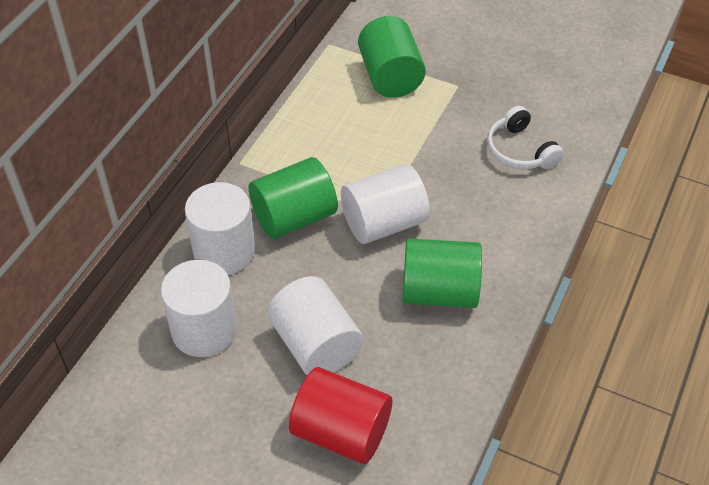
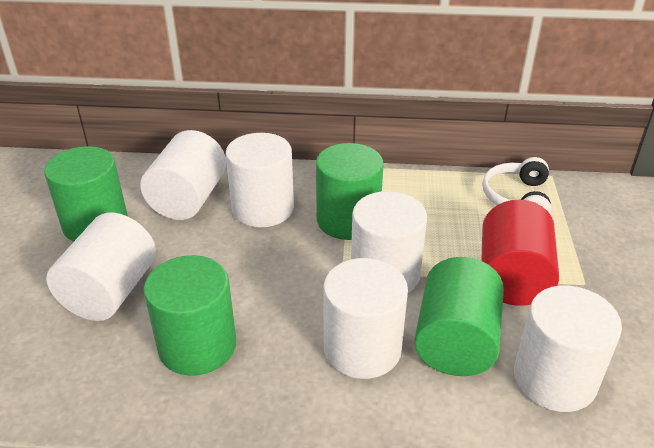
green cylinder: [249,157,338,239] [358,16,426,98] [403,238,482,308] = 3 -> [44,146,128,242] [144,255,236,376] [316,143,384,240] [414,257,504,376] = 4
white cylinder: [161,260,237,357] [185,182,256,275] [268,276,363,375] [341,164,430,244] = 4 -> [46,213,156,321] [140,130,226,220] [226,133,294,227] [323,258,408,379] [351,191,427,293] [514,285,622,412] = 6

